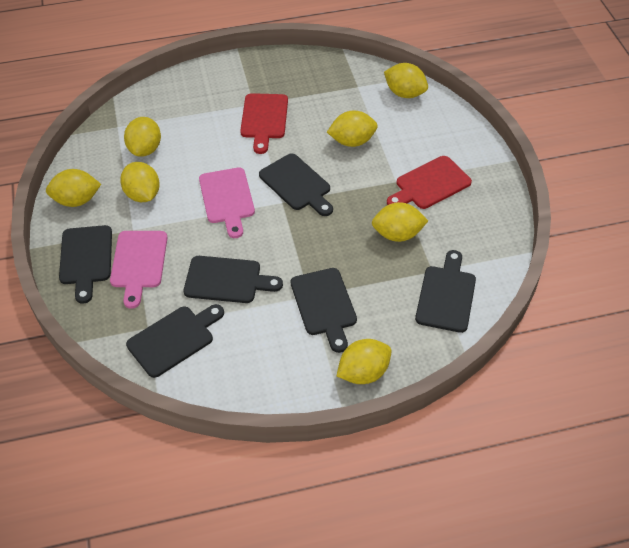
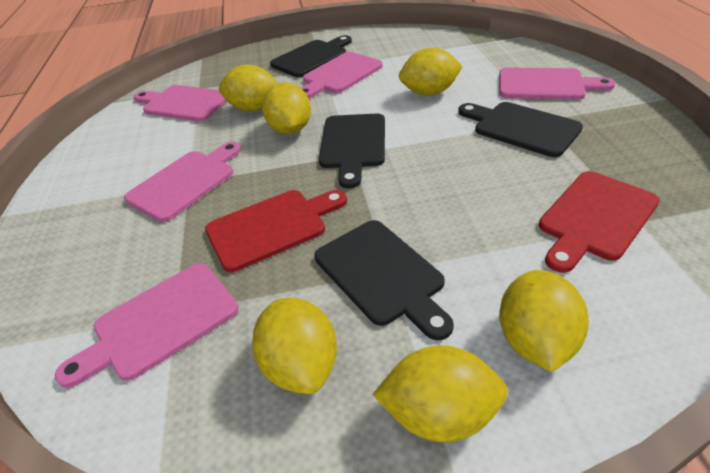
black cutting board: [59,225,112,304] [126,304,224,378] [184,256,283,303] [259,154,333,216] [291,268,357,353] [415,250,476,333] = 6 -> [270,35,352,77] [315,220,454,340] [319,114,385,188] [458,102,583,157] = 4
pink cutting board: [110,231,167,309] [199,168,255,238] = 2 -> [55,263,239,388] [124,142,241,222] [134,85,227,121] [301,52,383,99] [499,68,615,100] = 5
yellow lemon: [46,169,101,207] [120,162,160,202] [124,117,161,157] [327,111,378,147] [337,339,391,384] [372,202,428,242] [384,63,428,98] = 7 -> [219,65,278,111] [252,298,337,394] [262,82,311,134] [373,345,508,443] [399,47,463,96] [499,270,589,372] = 6

